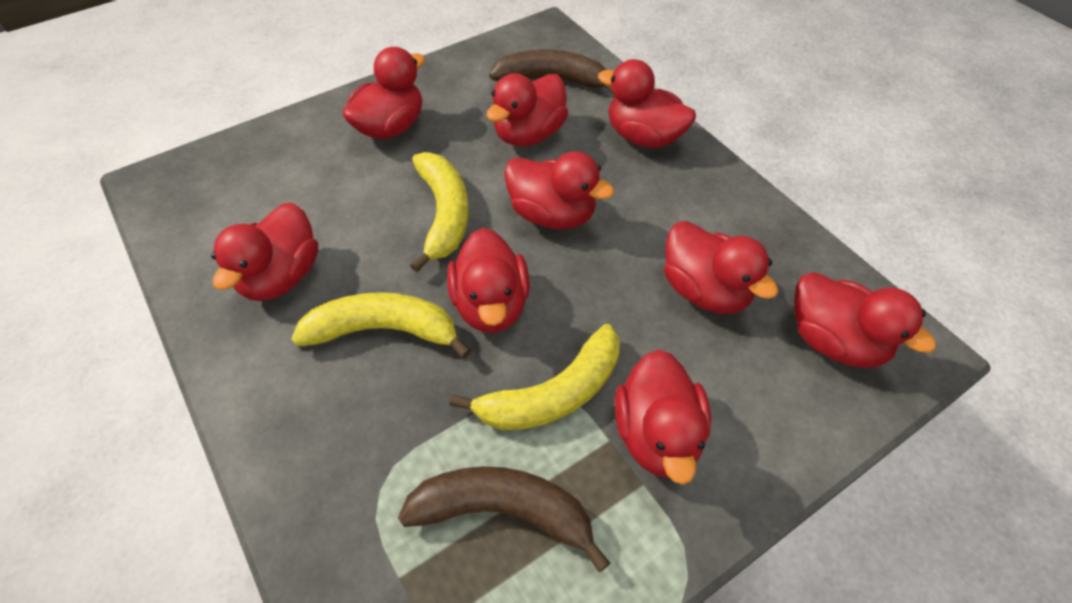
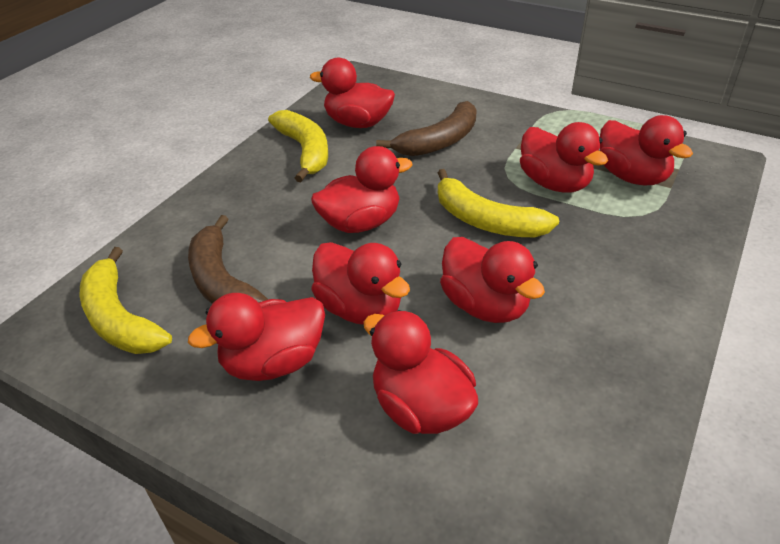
red duck: [211,202,318,301] [342,47,425,139] [447,228,530,333] [486,73,568,147] [504,151,614,229] [598,59,696,148] [615,350,711,485] [664,221,778,314] [794,272,936,368] = 9 -> [188,293,325,381] [310,58,395,128] [311,146,413,233] [311,242,410,325] [364,310,478,434] [440,237,545,323] [520,122,608,193] [600,115,693,185] = 8

